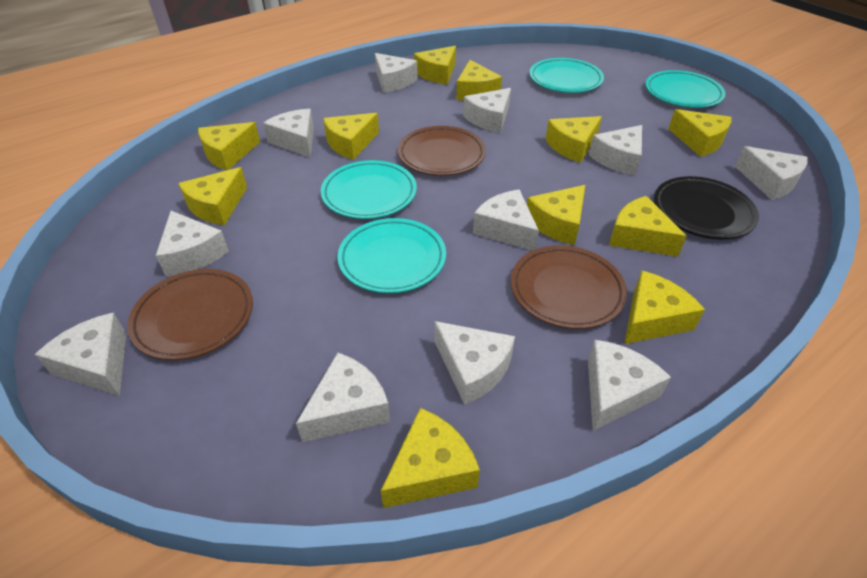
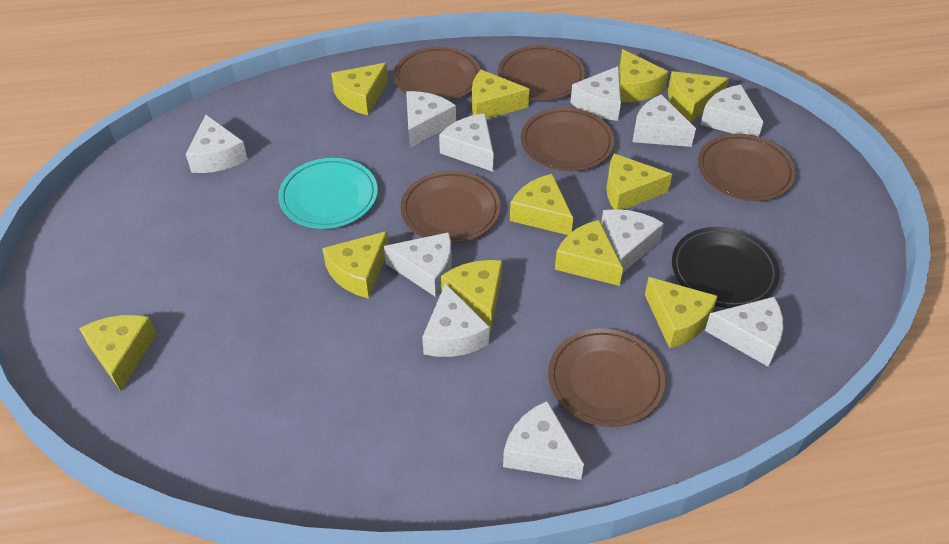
brown plate: [127,269,253,360] [398,126,486,176] [511,245,627,329] = 3 -> [394,47,481,101] [400,171,501,244] [498,45,585,101] [521,108,614,171] [548,328,665,427] [698,134,796,201] = 6
turquoise plate: [321,160,417,219] [337,218,446,293] [529,58,604,93] [645,70,726,108] = 4 -> [278,158,378,229] = 1

